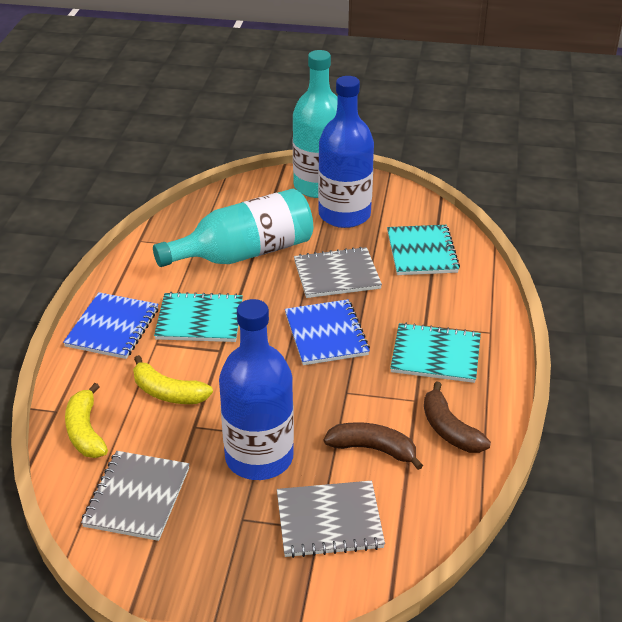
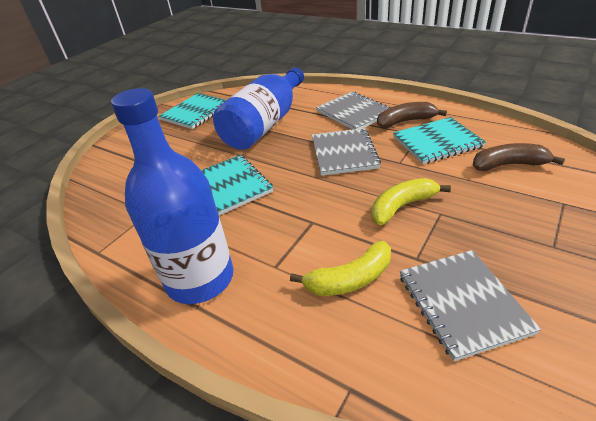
blue notebook: [63,292,159,359] [285,299,370,365] = 2 -> none = 0
turquoise bottle: [153,189,313,267] [293,50,338,198] = 2 -> none = 0

